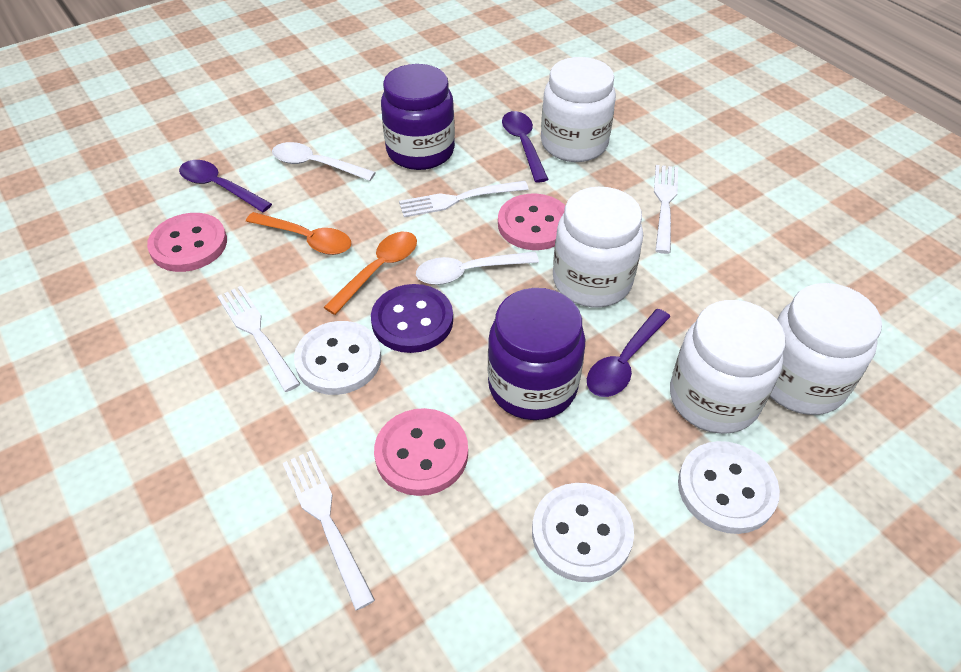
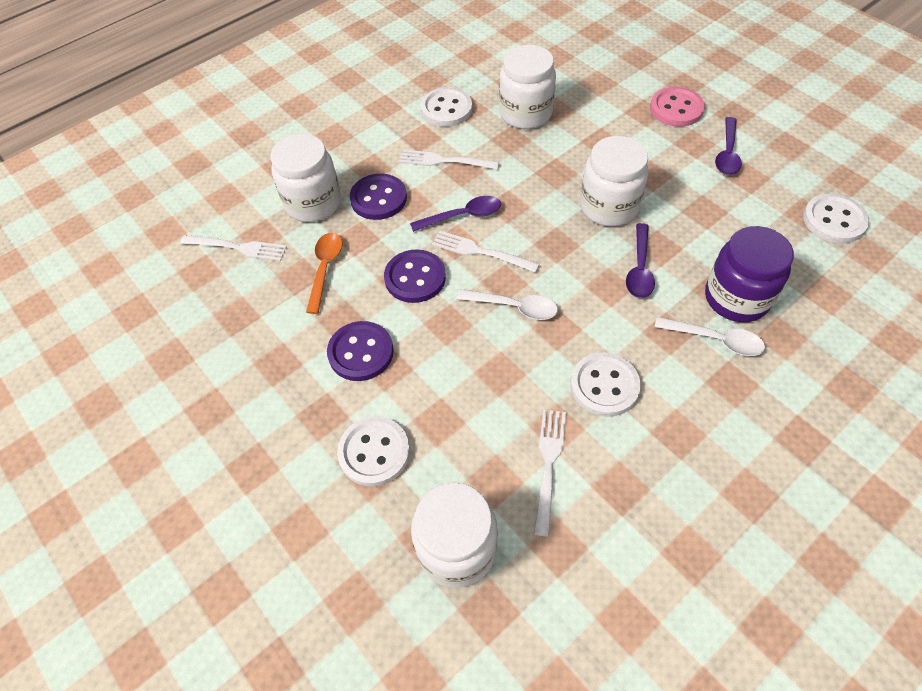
orange spoon: [246,212,351,255] [324,232,417,315] = 2 -> [306,232,343,314] = 1
pink button: [147,213,227,272] [374,408,468,496] [498,194,565,250] = 3 -> [650,87,705,127] = 1
purple button: [371,284,453,353] = 1 -> [327,321,394,381] [350,173,407,220] [384,249,446,303] = 3
purple jar: [381,64,455,170] [488,288,585,420] = 2 -> [705,226,794,322] = 1
white button: [294,321,381,395] [532,483,634,582] [678,441,780,534] = 3 -> [337,417,410,486] [421,87,472,127] [570,352,641,417] [803,194,869,243] = 4

